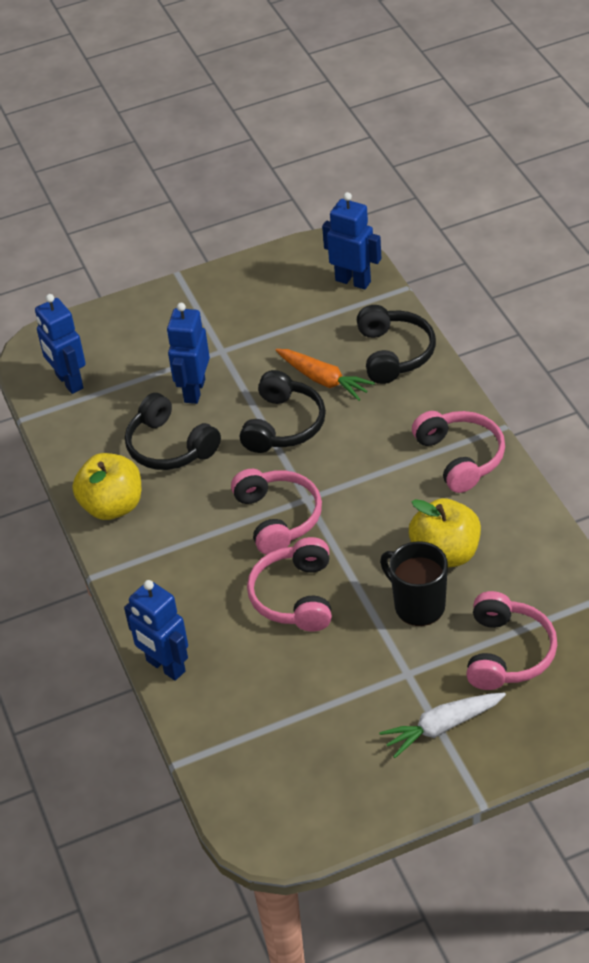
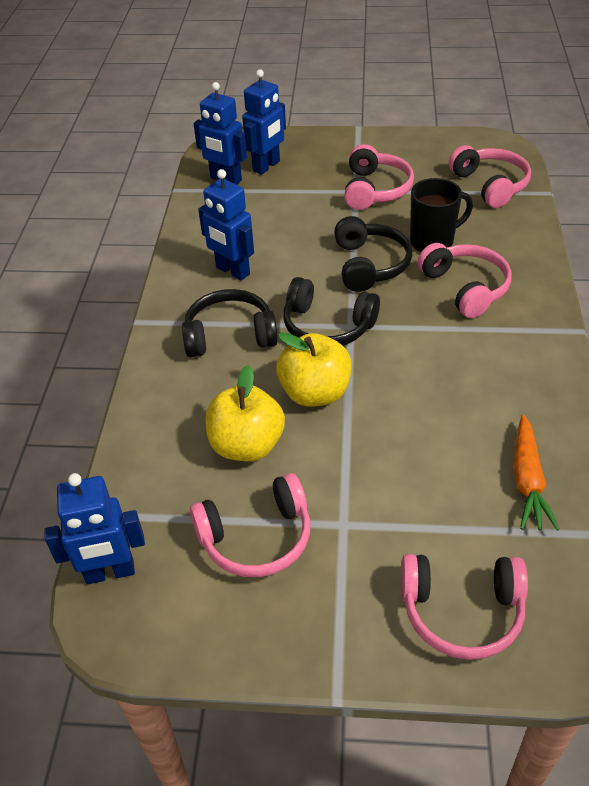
pink headphones: [231,469,322,555] [247,537,332,632] [412,411,505,493] [466,591,557,690] = 4 -> [190,473,310,577] [344,144,414,210] [401,554,528,660] [417,243,512,318] [449,145,531,208] = 5
white carrot: [379,692,506,758] = 1 -> none = 0

